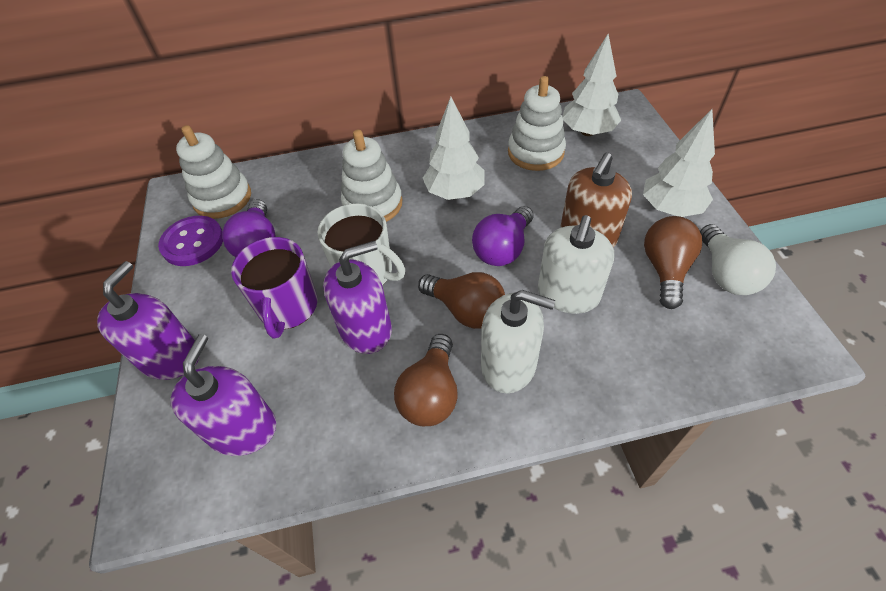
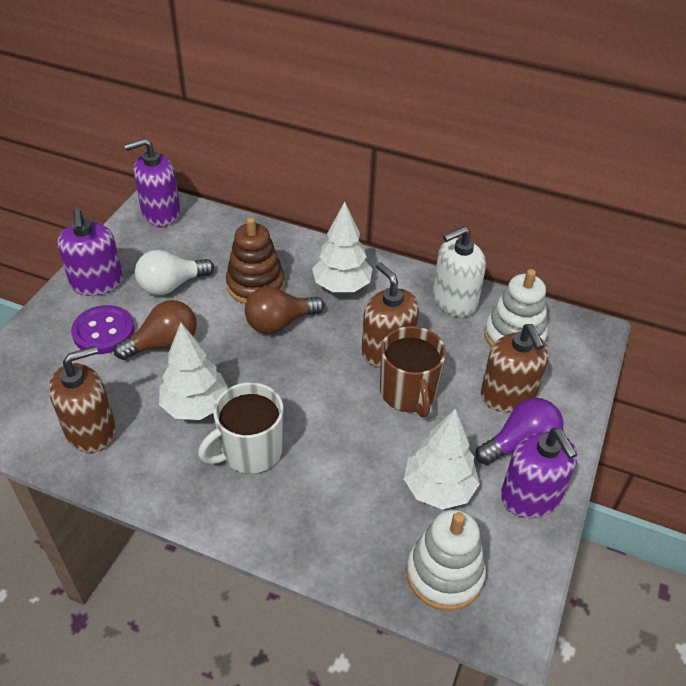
brown light bulb: [394,334,458,426] [418,272,505,329] [644,216,702,309] = 3 -> [114,300,197,360] [245,286,324,334] = 2
brown mug: none = 0 -> [380,326,446,417] = 1
brown soap dispenser: [560,153,632,247] = 1 -> [49,346,116,453] [361,262,419,367] [481,324,549,412] = 3
brown stacking toy: none = 0 -> [226,217,285,304] = 1
purple light bulb: [222,199,276,257] [472,206,534,266] = 2 -> [475,398,564,465] = 1
purple mug: [231,237,317,338] = 1 -> none = 0
white soap dispenser: [481,290,555,393] [538,215,614,314] = 2 -> [433,226,486,317] = 1
white stacking toy: [176,125,251,219] [341,130,402,222] [508,76,566,171] = 3 -> [406,509,486,611] [484,269,548,348] = 2

